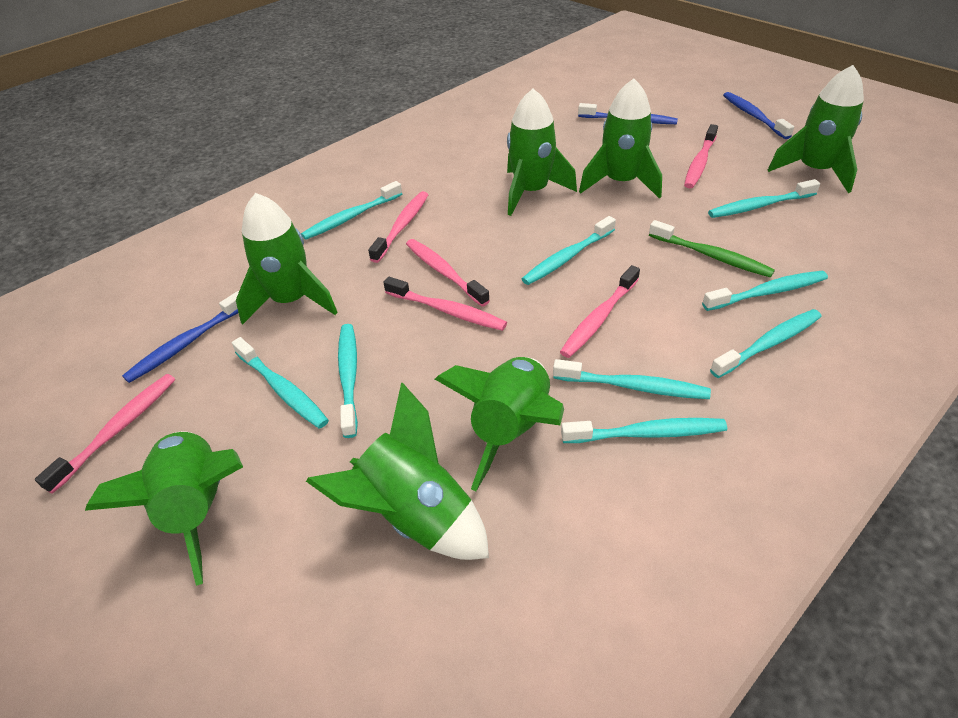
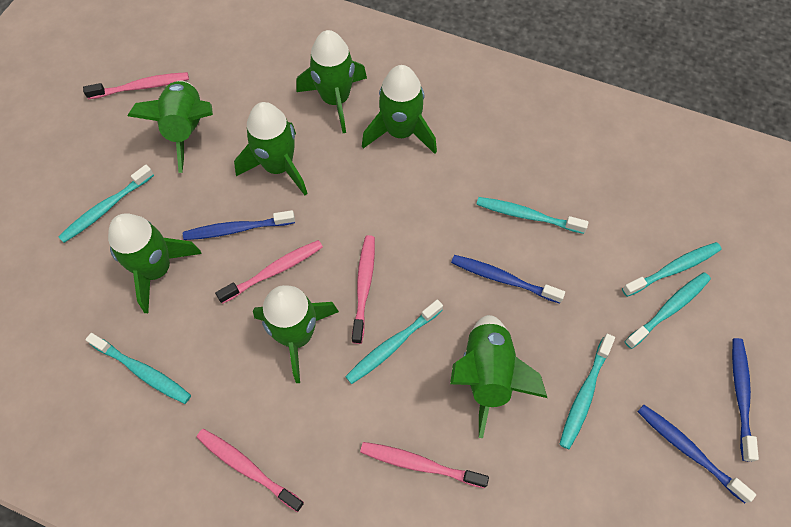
blue toothbrush: [122,291,239,383] [578,103,678,124] [723,92,794,139] = 3 -> [183,210,295,240] [451,255,565,303] [638,405,756,503] [732,338,759,462] = 4
green toothbrush: [649,220,775,278] = 1 -> none = 0
pink toothbrush: [35,374,175,494] [368,191,428,263] [383,277,507,331] [406,239,490,307] [560,265,640,358] [684,124,718,188] = 6 -> [83,72,189,99] [196,429,304,512] [215,240,323,304] [352,235,375,344] [360,442,489,488] = 5
turquoise toothbrush: [232,337,329,429] [301,181,402,240] [338,324,358,438] [522,216,616,285] [553,359,711,399] [561,418,727,443] [702,271,828,311] [708,179,820,218] [710,309,822,378] = 9 -> [58,165,154,243] [85,333,191,404] [345,299,443,384] [476,197,589,234] [559,334,615,449] [622,242,722,297] [624,272,711,349] = 7

